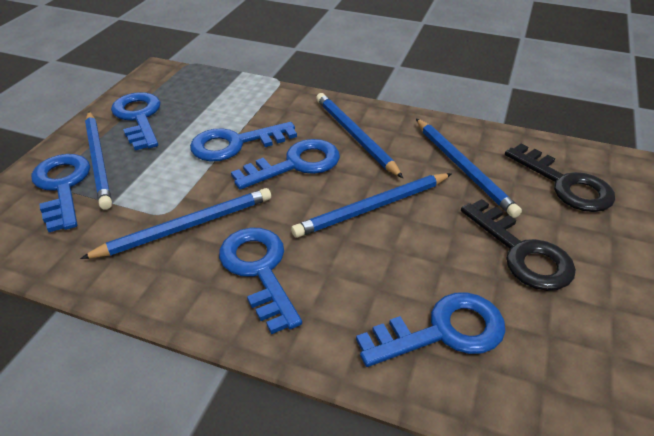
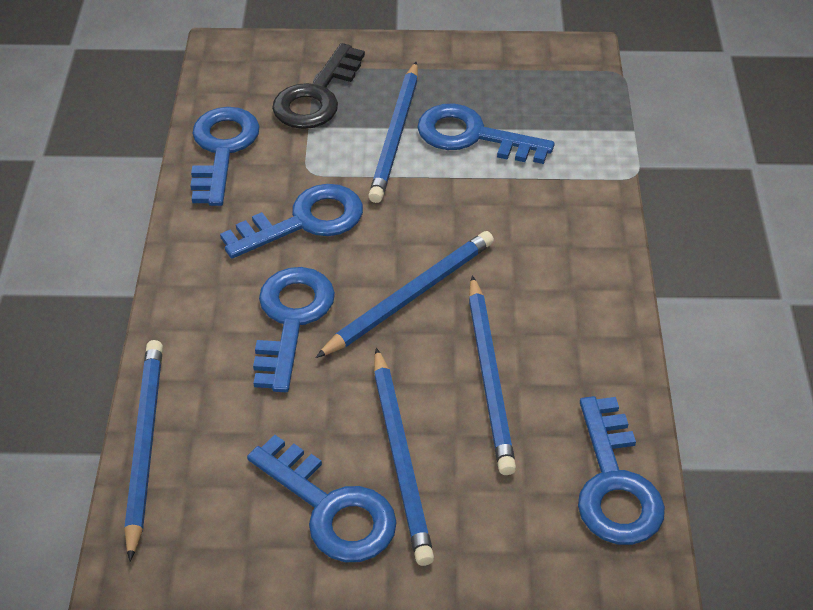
black key: [461,199,576,291] [505,143,615,212] = 2 -> [272,43,365,129] = 1

